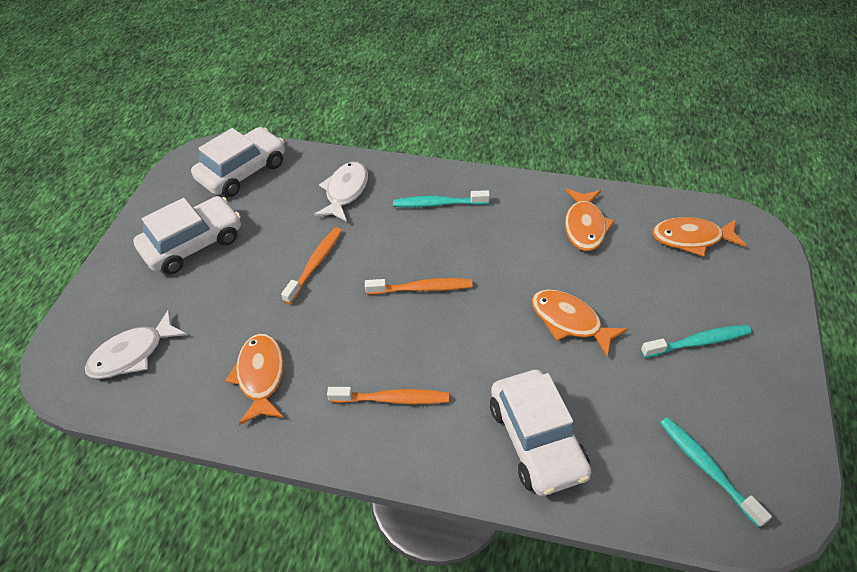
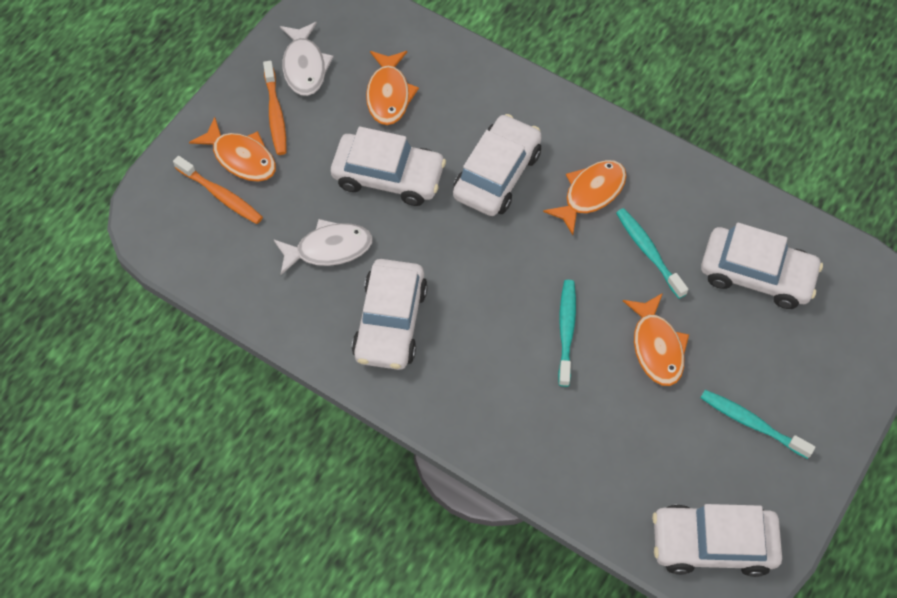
orange toothbrush: [281,228,342,304] [327,387,449,404] [365,278,472,295] = 3 -> [173,156,263,224] [263,61,286,155] = 2
white car: [133,196,241,274] [191,127,285,197] [490,370,591,496] = 3 -> [331,127,446,206] [352,259,428,370] [453,114,542,216] [652,504,782,577] [701,223,823,309] = 5

